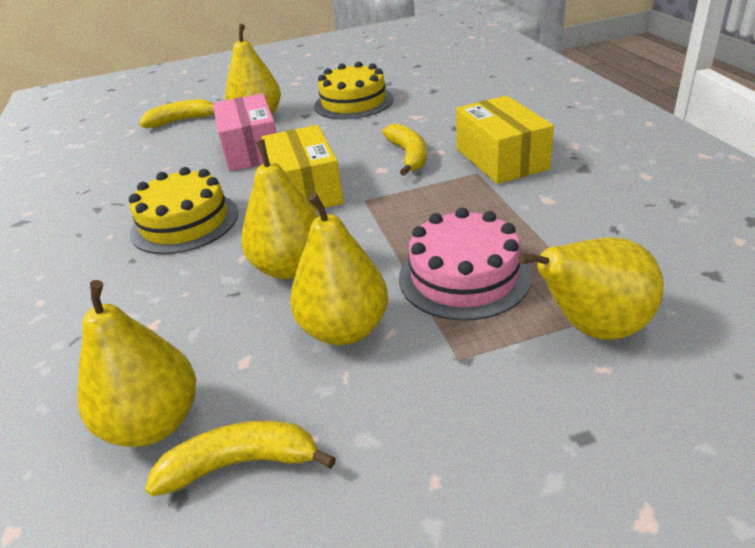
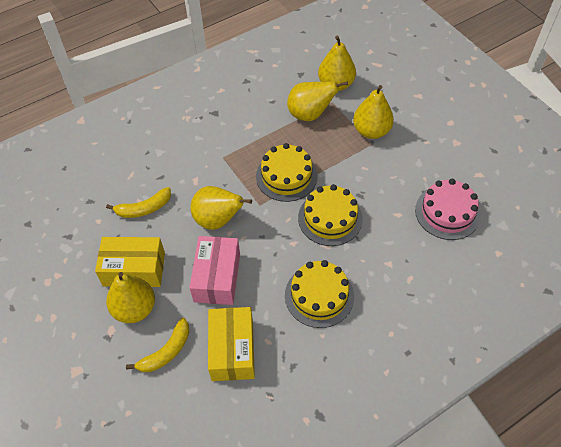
yellow banana: [139,99,214,128] [145,421,336,496] [382,124,427,176] = 3 -> [106,187,171,218] [126,318,189,372] = 2
yellow cake: [129,167,238,254] [314,62,394,119] = 2 -> [256,143,318,202] [285,260,354,328] [298,184,363,246] = 3

